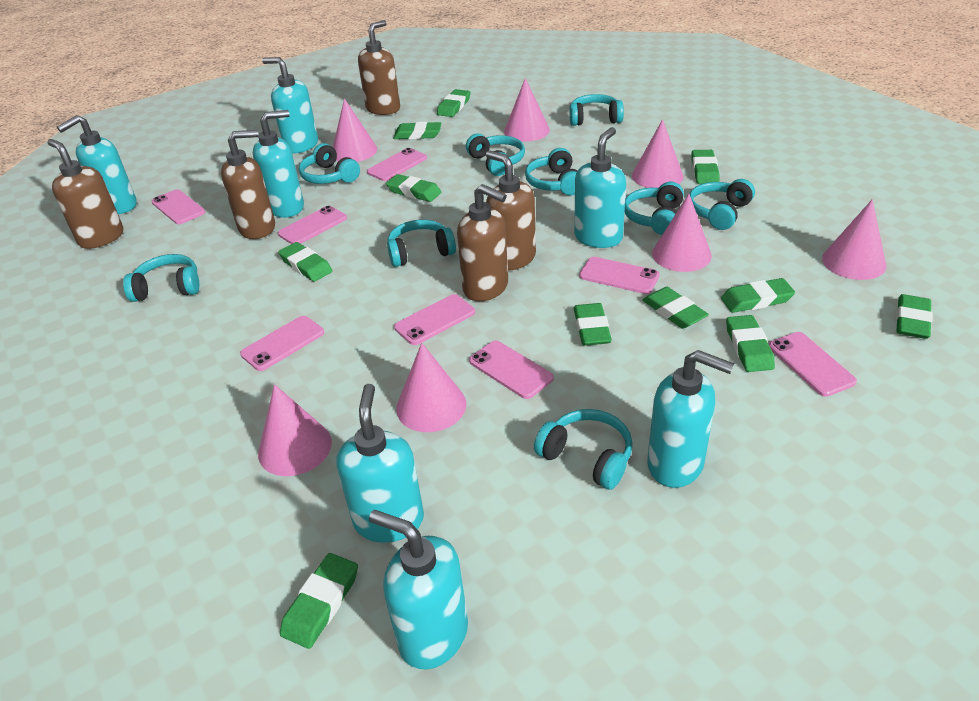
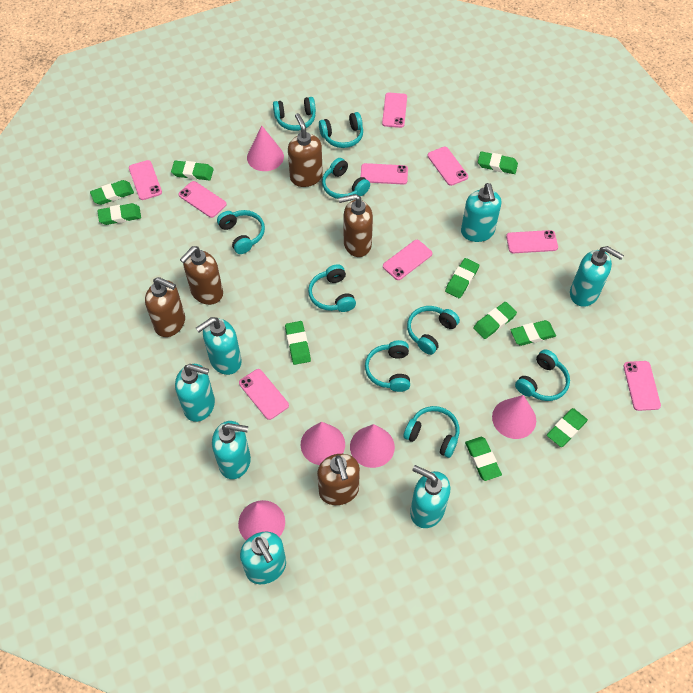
green eraser: [278,242,332,282] [280,553,358,649] [386,174,441,202] [393,122,441,139] [437,89,470,117] [574,303,612,346] [642,287,709,329] [691,150,719,184] [721,278,795,313] [726,315,775,372] [896,294,932,339] = 11 -> [90,180,134,205] [97,203,141,225] [171,161,214,180] [285,321,311,365] [445,258,479,298] [465,437,502,481] [473,302,517,339] [478,151,518,174] [511,320,556,346] [547,408,588,447] = 10
pink cone: [258,384,332,476] [333,98,377,162] [396,343,466,432] [504,78,550,142] [632,119,683,188] [652,194,712,272] [822,199,886,280] = 7 -> [238,500,285,540] [247,126,284,171] [301,422,345,465] [350,424,395,468] [492,395,536,439] = 5
pink phone: [152,189,205,224] [240,316,324,371] [278,206,347,244] [367,148,427,181] [394,294,475,345] [469,341,554,399] [579,257,660,294] [769,332,857,397] = 8 -> [129,160,162,200] [179,181,227,218] [239,369,289,420] [361,163,408,185] [382,93,407,128] [383,240,432,280] [428,147,468,186] [506,230,558,253] [623,361,661,411] = 9

